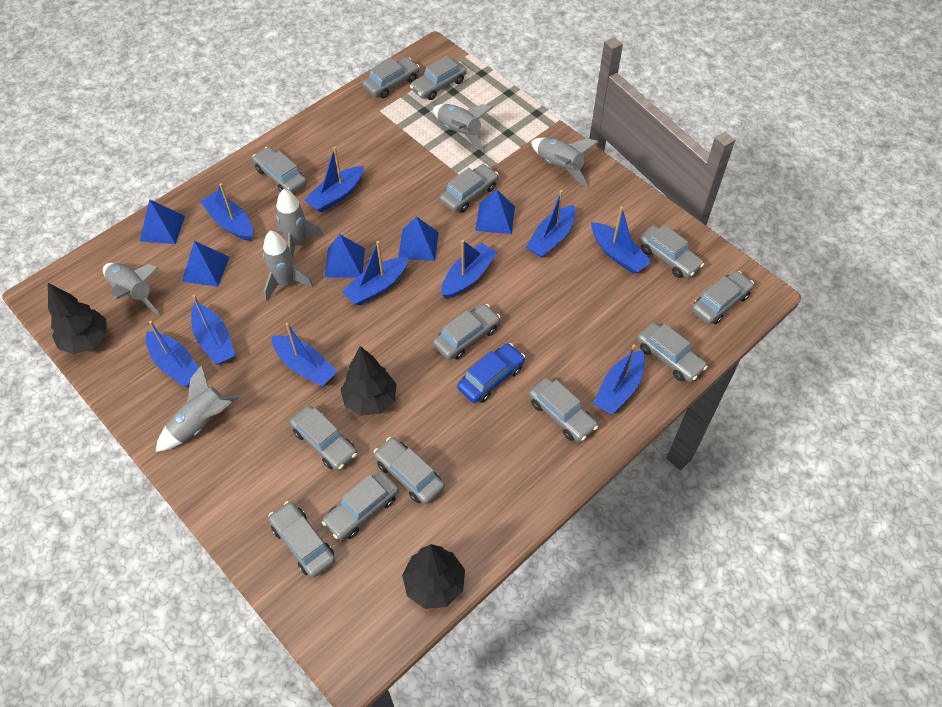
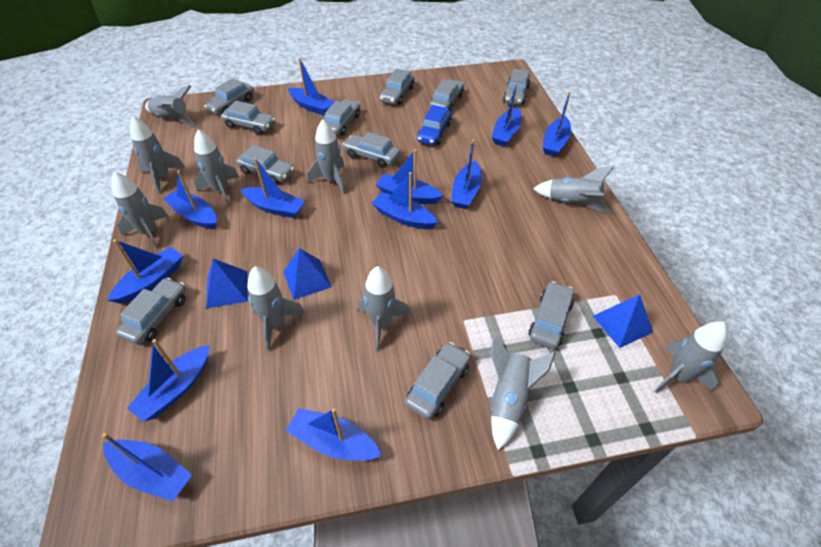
black tree: [48,283,107,354] [340,346,397,416] [402,544,465,609] = 3 -> none = 0
blue boat: [146,321,199,387] [191,295,235,365] [200,183,253,241] [272,323,337,386] [304,147,364,213] [342,241,409,305] [441,240,497,299] [526,190,576,258] [591,207,652,274] [593,344,645,415] = 10 -> [102,433,192,501] [107,239,183,304] [127,339,210,422] [163,170,216,229] [240,158,305,218] [286,408,382,461] [288,58,334,116] [372,172,438,229] [376,149,443,204] [451,139,482,209] [491,82,522,147] [542,92,571,157] = 12
blue pyramid: [140,199,185,244] [182,241,230,287] [325,234,365,278] [398,216,439,261] [475,189,515,234] = 5 -> [206,259,248,309] [283,248,332,300] [593,294,653,348] = 3
grey car: [252,147,307,194] [268,501,335,578] [290,405,357,471] [322,471,399,540] [363,57,420,98] [373,437,445,505] [410,56,467,100] [433,304,501,360] [440,164,499,213] [529,378,598,442] [637,323,708,382] [639,225,704,278] [691,271,754,324] = 13 -> [116,278,186,345] [204,78,254,115] [221,101,276,135] [236,145,294,184] [324,99,360,136] [342,132,400,168] [380,68,414,105] [405,342,471,420] [430,79,464,111] [503,69,530,105] [528,281,574,349] = 11
grey rocket: [103,263,160,315] [156,365,240,452] [263,231,313,302] [276,189,324,257] [433,104,493,151] [531,138,599,186] = 6 -> [112,172,168,249] [130,116,185,194] [145,85,196,126] [194,129,239,206] [247,266,305,351] [308,119,346,194] [358,266,411,351] [491,336,556,450] [533,166,614,213] [654,321,728,393] = 10

